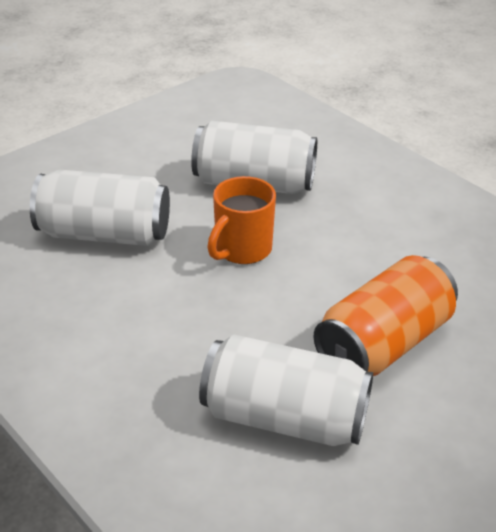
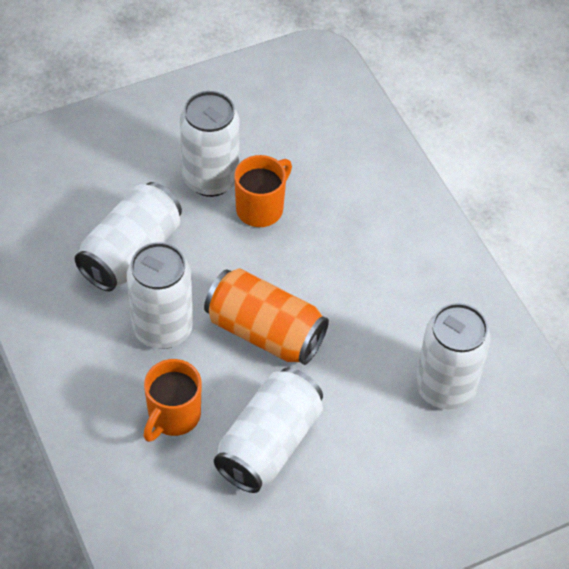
orange mug: [207,176,276,264] = 1 -> [144,359,201,442] [234,155,292,227] = 2
white can: [30,169,170,246] [191,121,317,194] [199,335,373,446] = 3 -> [75,182,182,291] [127,242,193,349] [180,91,239,197] [214,368,323,493] [416,303,491,409] = 5

